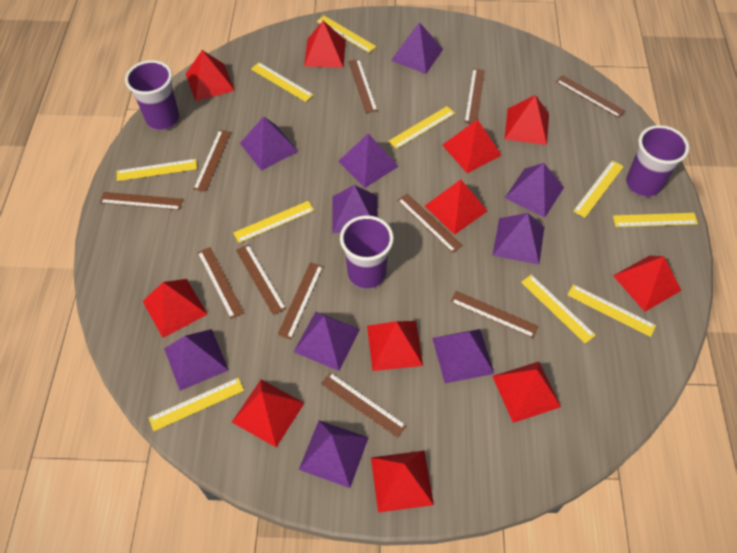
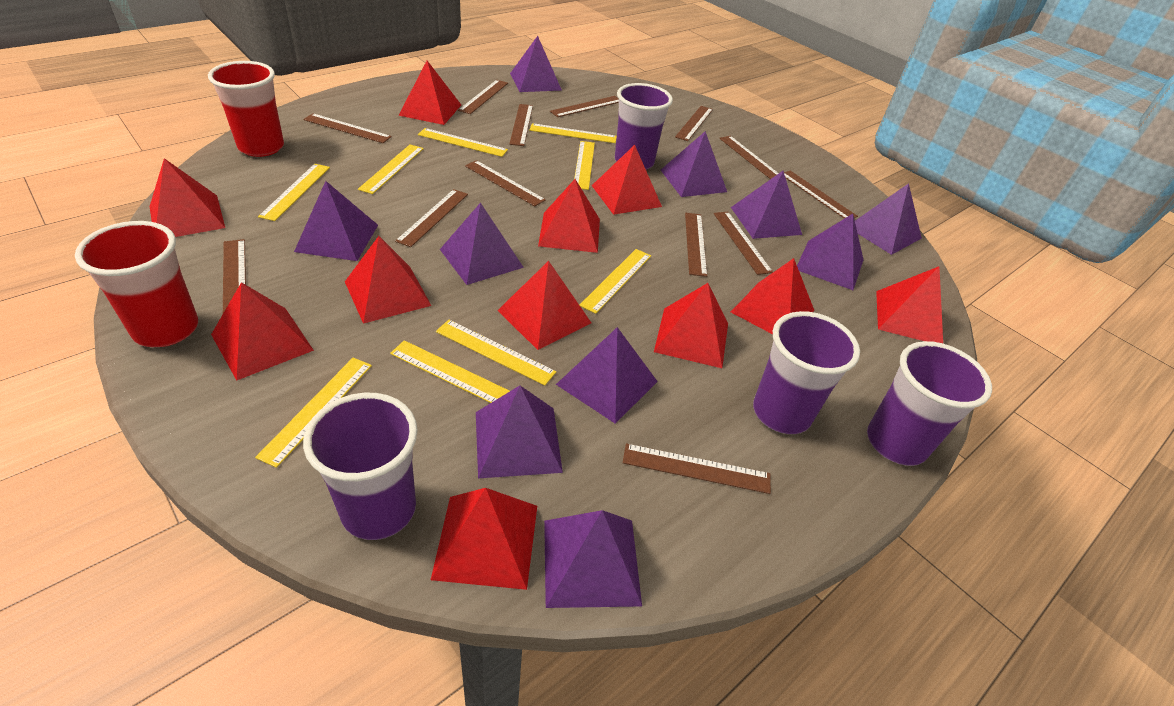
brown ruler: [100,192,183,210] [193,130,231,192] [197,247,244,319] [236,244,286,315] [277,262,323,339] [321,372,407,438] [348,59,378,113] [397,193,463,253] [450,291,539,338] [464,69,485,123] [556,75,625,118] = 11 -> [223,239,246,313] [303,113,392,143] [395,189,468,247] [458,80,508,114] [465,160,546,206] [509,104,533,146] [550,96,619,117] [623,443,771,494] [675,106,713,141] [685,213,707,277] [714,212,773,275] [719,136,779,179] [784,171,858,219] = 13
purple cup: [125,60,179,130] [340,215,394,289] [626,125,689,197] = 3 -> [303,393,418,540] [615,83,673,170] [753,311,860,434] [867,341,992,466] = 4
red cup: none = 0 -> [75,221,198,347] [208,61,284,157] = 2
yellow ruler: [117,159,197,181] [149,378,244,431] [233,201,314,243] [251,62,313,102] [316,16,376,53] [389,106,455,149] [521,275,595,344] [567,284,656,337] [573,160,624,218] [613,213,698,227] = 10 -> [255,358,372,468] [258,164,330,221] [358,144,424,194] [390,340,510,403] [418,128,508,157] [436,320,556,386] [529,123,617,143] [574,141,595,190] [580,249,651,314] = 9

